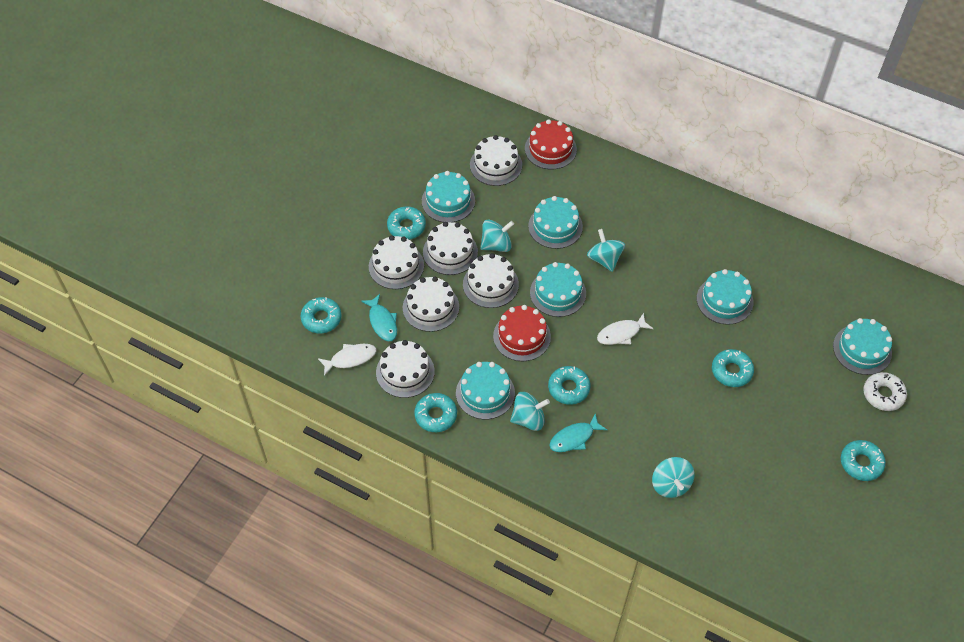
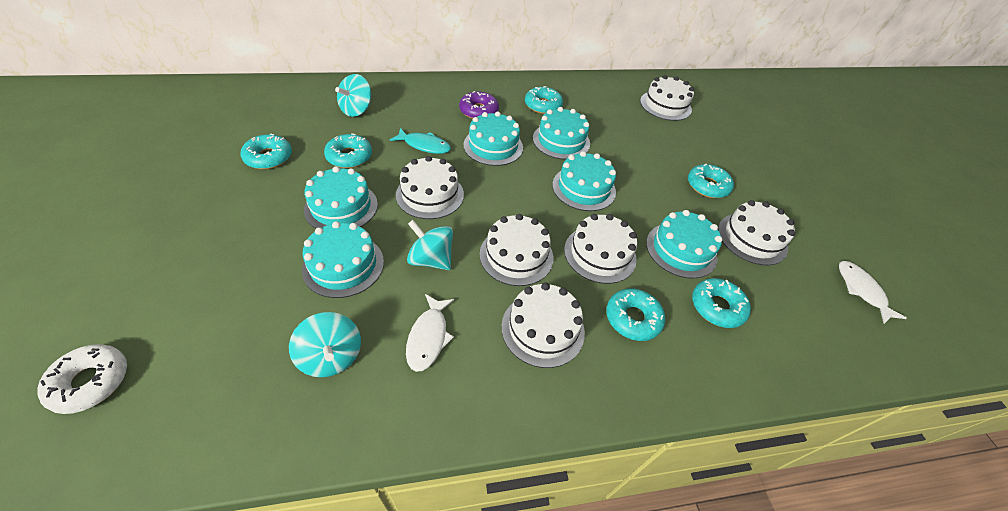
purple donut: none = 0 -> [459,91,499,119] = 1
red cake: [493,305,551,361] [525,119,577,170] = 2 -> none = 0
turquoise fish: [361,294,397,341] [549,413,607,452] = 2 -> [390,128,451,154] = 1
turquoise spinning top: [480,220,514,252] [510,392,550,431] [587,229,625,272] [652,457,695,498] = 4 -> [289,312,361,377] [335,74,371,117] [407,220,453,270] = 3

